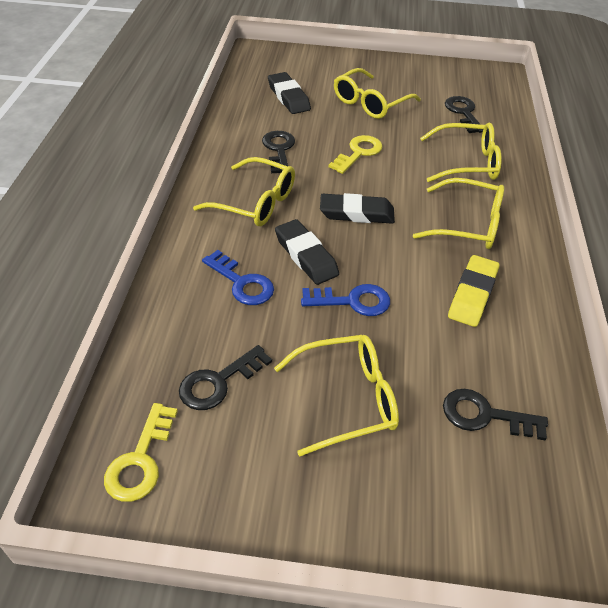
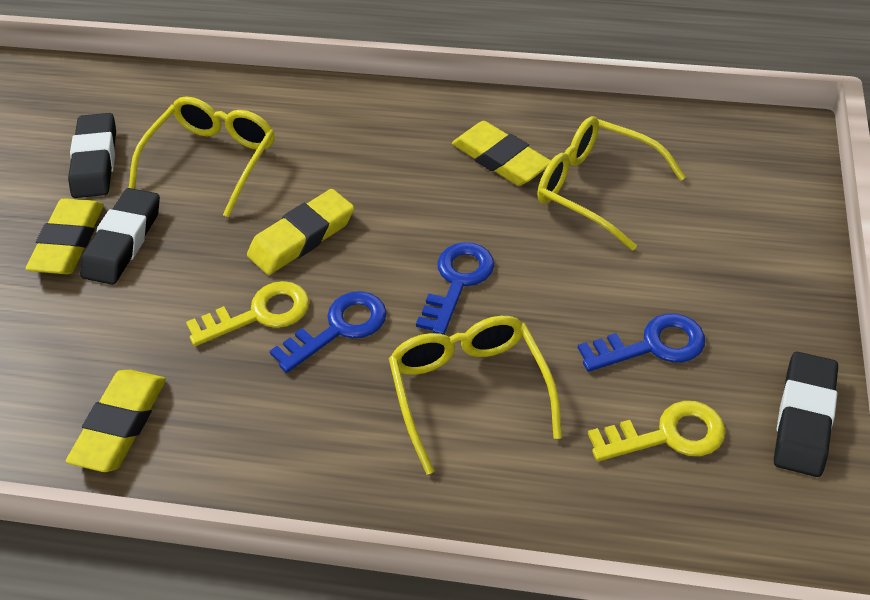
black key: [179,345,272,410] [262,131,295,173] [443,389,548,440] [445,96,483,133] = 4 -> none = 0
blue key: [202,250,274,305] [301,284,390,316] = 2 -> [270,291,387,373] [416,242,494,335] [578,313,705,372] = 3
yellow eraser: [448,255,500,327] = 1 -> [26,198,104,274] [66,370,166,472] [247,189,354,275] [452,121,551,186] = 4
yellow glasses: [193,157,295,226] [274,335,399,456] [334,68,421,119] [413,178,504,249] [420,123,502,182] = 5 -> [129,96,275,218] [389,316,562,475] [537,116,686,250] = 3

